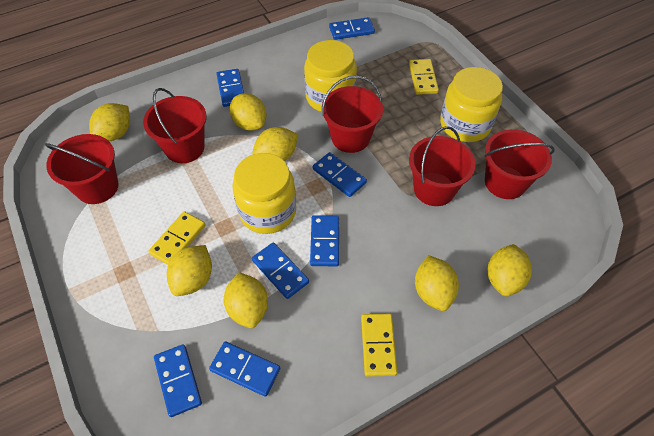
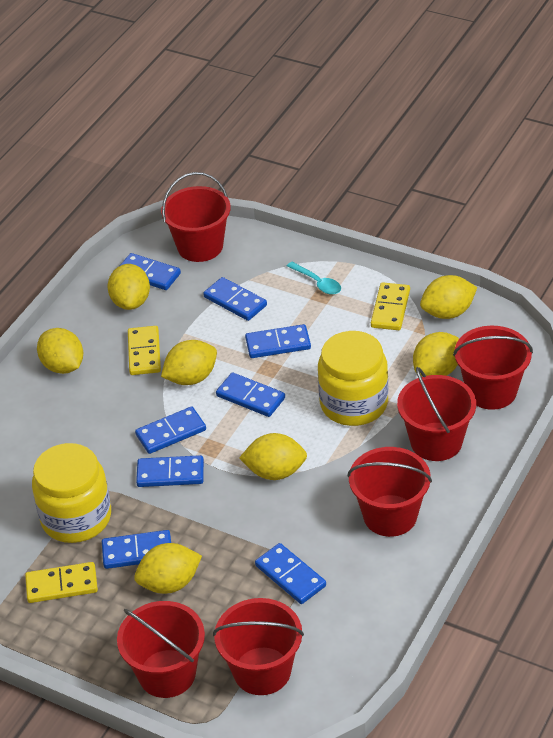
blue domino: [154,344,202,417] [209,342,280,397] [216,69,244,107] [252,242,309,299] [310,215,339,266] [313,152,367,197] [329,17,375,40] = 7 -> [102,530,171,569] [120,253,181,290] [135,406,206,454] [136,455,204,487] [203,277,267,321] [216,372,285,417] [245,324,311,358] [255,543,326,604] = 8
red bucket: [45,134,119,204] [143,88,207,163] [322,76,383,153] [409,126,476,206] [484,129,555,199] = 5 -> [117,601,205,698] [161,172,231,262] [213,598,304,695] [347,447,432,537] [397,367,476,461] [453,326,533,410] = 6
turquoise spoon: none = 0 -> [287,262,341,295] = 1
yellow jar: [233,153,296,234] [304,40,357,112] [440,67,503,142] = 3 -> [32,443,111,543] [318,331,388,426] = 2

